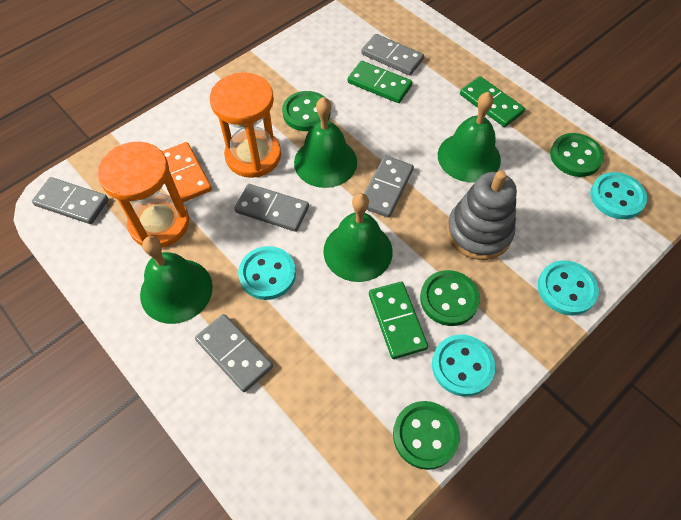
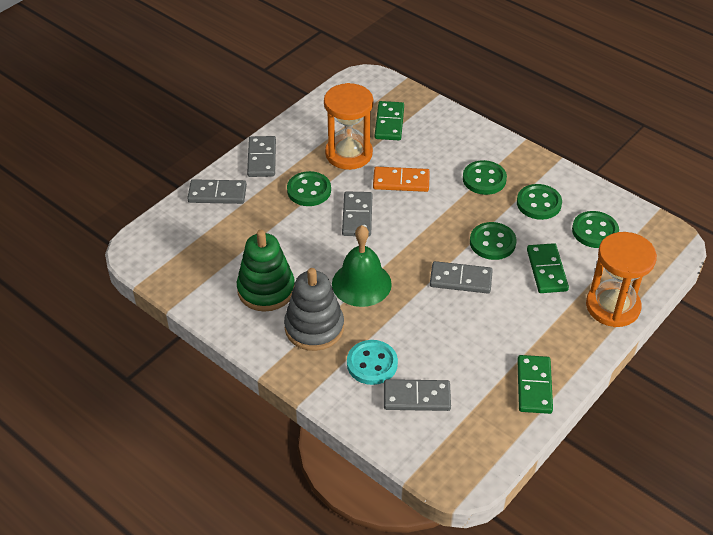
green bell: [140,236,213,324] [294,97,357,188] [323,193,393,282] [438,92,501,183] = 4 -> [332,225,392,307] = 1
green button: [282,91,331,131] [393,401,460,470] [420,270,480,326] [550,133,604,177] = 4 -> [287,171,331,206] [463,160,507,195] [470,222,517,260] [517,184,562,220] [572,211,619,248] = 5
green stacking toy: none = 0 -> [237,230,295,312] = 1
turquoise button: [238,246,296,300] [432,335,495,396] [538,261,599,315] [590,172,647,219] = 4 -> [347,340,398,385] = 1

